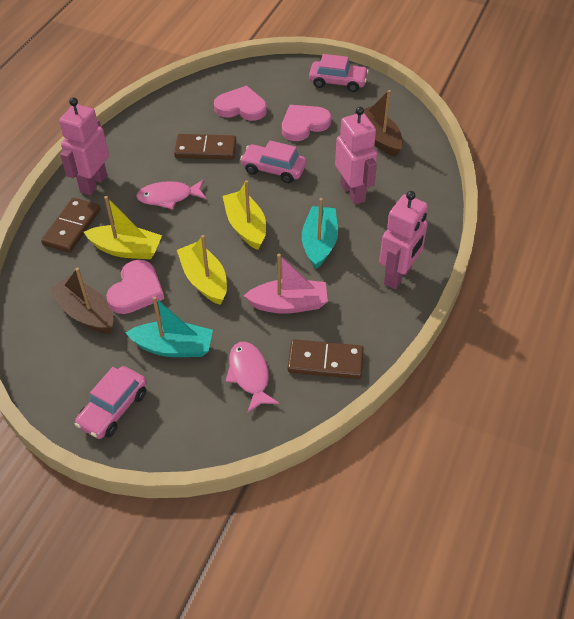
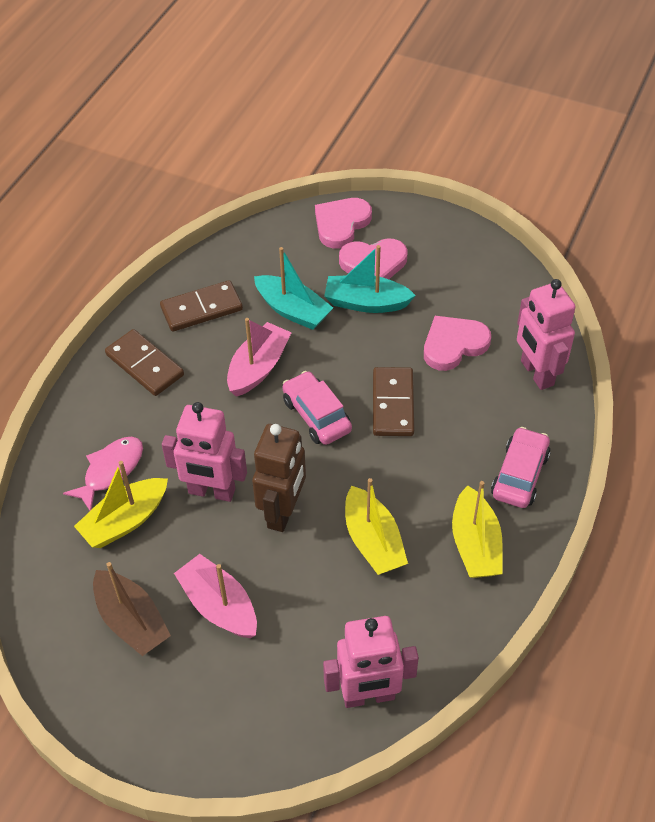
brown boat: [49,268,113,333] [355,90,403,157] = 2 -> [93,562,171,656] = 1
brown robot: none = 0 -> [252,424,306,532] = 1
pink boat: [244,254,328,314] = 1 -> [174,554,257,638] [227,318,292,397] = 2
pink car: [75,366,147,439] [240,141,307,183] [309,54,369,92] = 3 -> [282,371,352,445] [491,427,551,508] = 2
pink fish: [136,179,207,209] [226,342,279,413] = 2 -> [63,437,143,511] = 1

